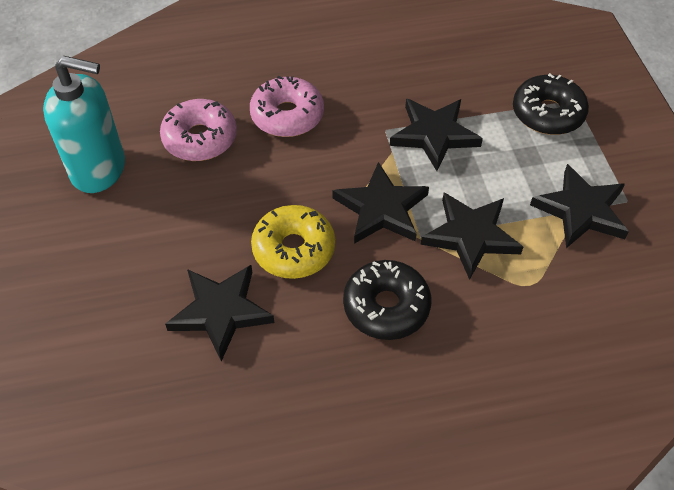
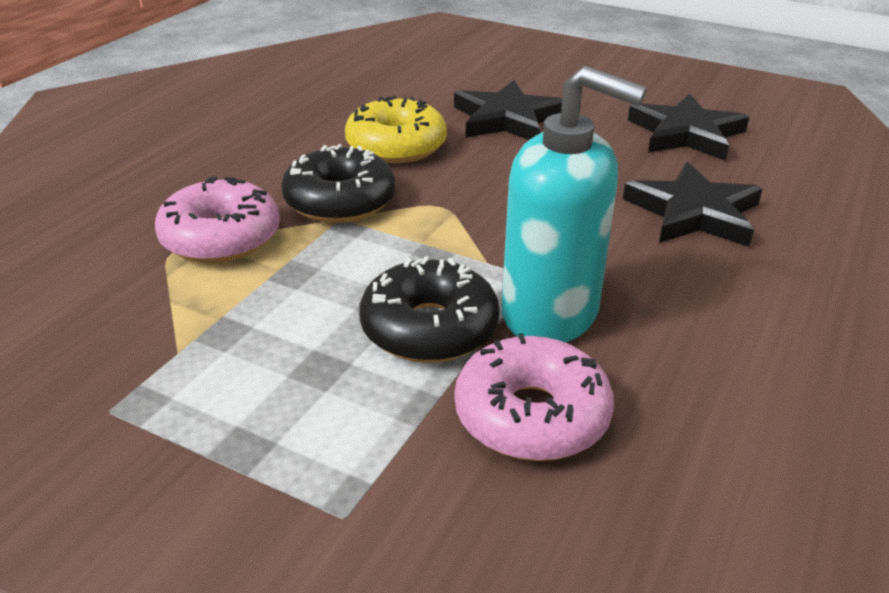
black star: [165,265,274,362] [333,162,429,244] [390,99,483,171] [421,193,523,280] [530,164,629,248] = 5 -> [454,80,562,140] [623,162,763,247] [628,93,749,161] = 3

